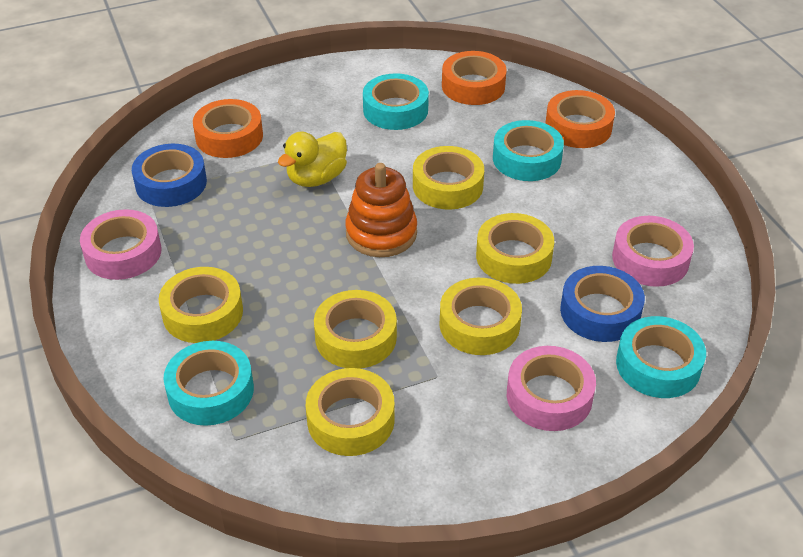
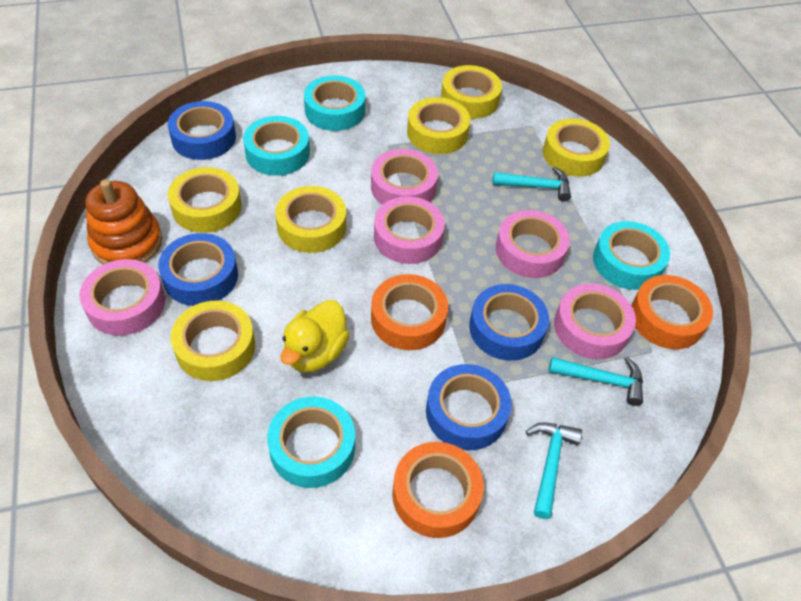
blue tape: [132,144,207,207] [560,266,645,342] = 2 -> [158,233,238,306] [168,101,236,160] [426,364,512,450] [469,284,549,361] = 4
pink tape: [80,209,162,280] [507,346,596,431] [612,216,694,287] = 3 -> [79,259,165,336] [371,149,438,205] [374,196,445,264] [496,210,570,278] [554,284,636,359] = 5
turquoise hammer: none = 0 -> [492,167,571,202] [526,422,582,519] [549,357,643,406] = 3

